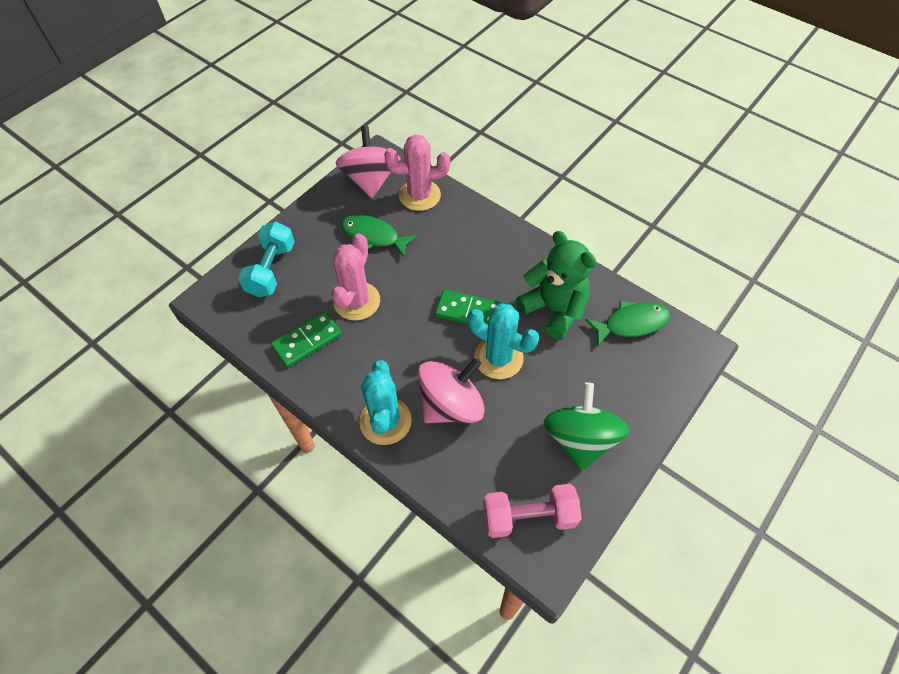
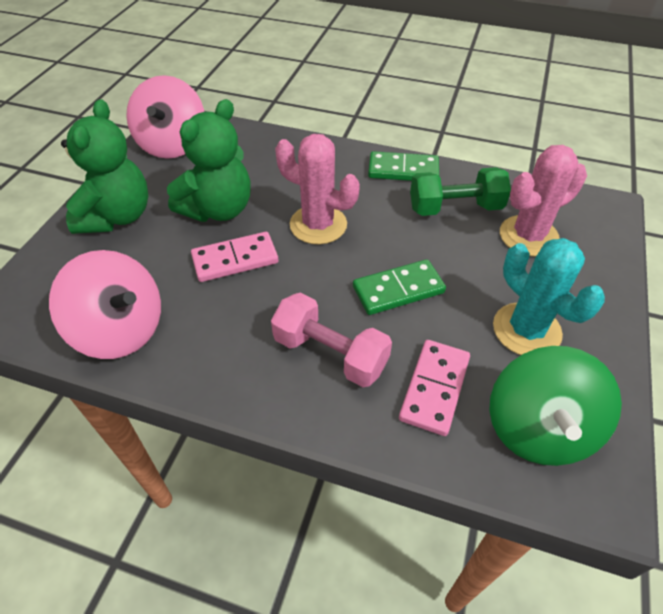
green dumbbell: none = 0 -> [410,167,511,216] = 1
green fish: [341,215,417,257] [585,301,670,346] = 2 -> none = 0
green teddy bear: [516,231,596,340] = 1 -> [61,99,148,234] [167,99,251,222] = 2
pink domino: none = 0 -> [191,232,278,282] [399,340,470,436] = 2
turquoise cactus: [359,360,412,445] [468,303,539,379] = 2 -> [493,238,605,355] = 1
turquoise dumbbell: [238,222,295,297] = 1 -> none = 0

